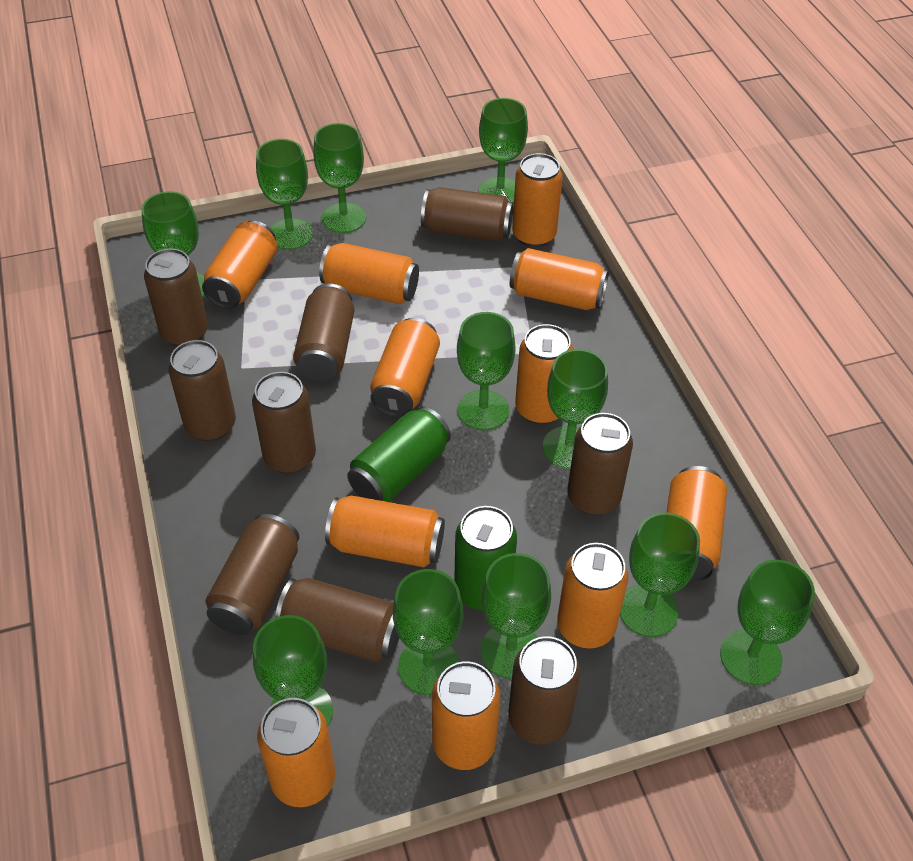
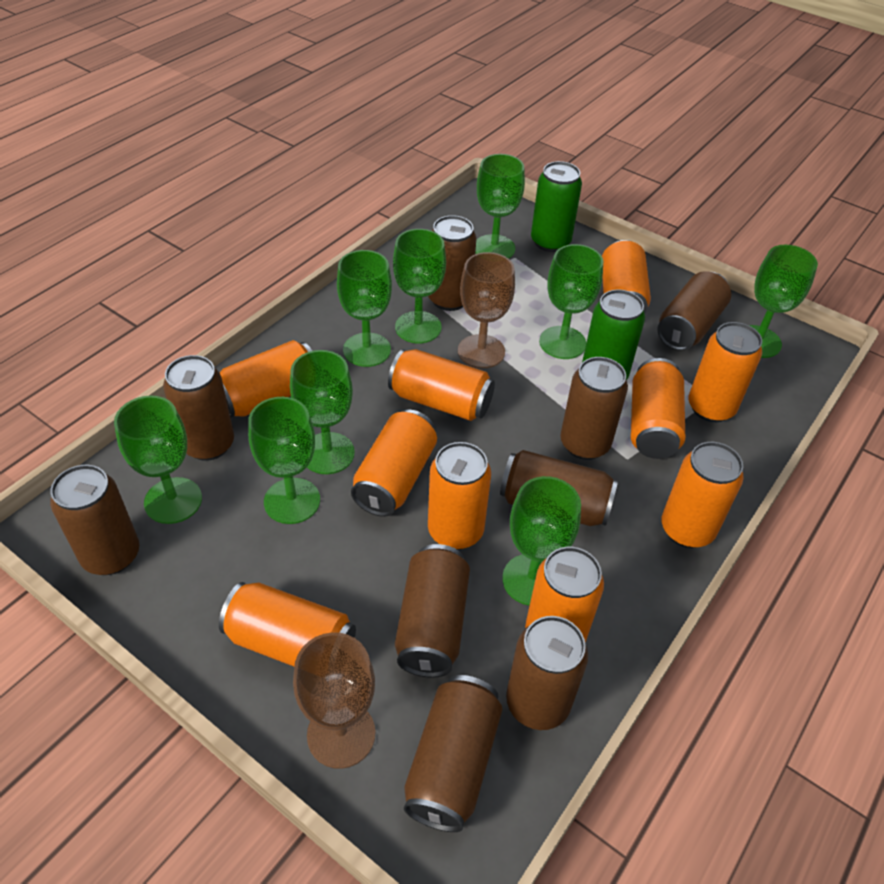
brown goblet: none = 0 -> [293,632,375,769] [458,252,515,368] = 2
green goblet: [141,191,205,299] [253,615,333,726] [256,139,313,250] [313,123,366,233] [393,569,463,695] [457,312,516,430] [479,98,528,204] [481,553,551,679] [543,349,608,469] [620,512,700,637] [720,560,815,685] = 11 -> [114,396,202,524] [248,397,320,524] [290,350,355,474] [337,250,392,367] [393,229,446,343] [475,154,525,259] [502,476,581,606] [539,244,603,359] [749,245,818,358] = 9
orange can: [202,221,277,309] [257,698,336,807] [319,243,419,304] [325,495,445,567] [370,318,440,417] [432,661,500,770] [510,248,609,310] [512,153,563,247] [515,324,573,425] [557,543,628,648] [667,466,727,582] = 11 -> [219,340,312,418] [219,582,356,666] [351,410,437,517] [388,349,495,421] [428,442,491,550] [525,547,604,643] [602,240,651,314] [631,358,685,459] [662,442,744,548] [688,322,762,422] = 10

